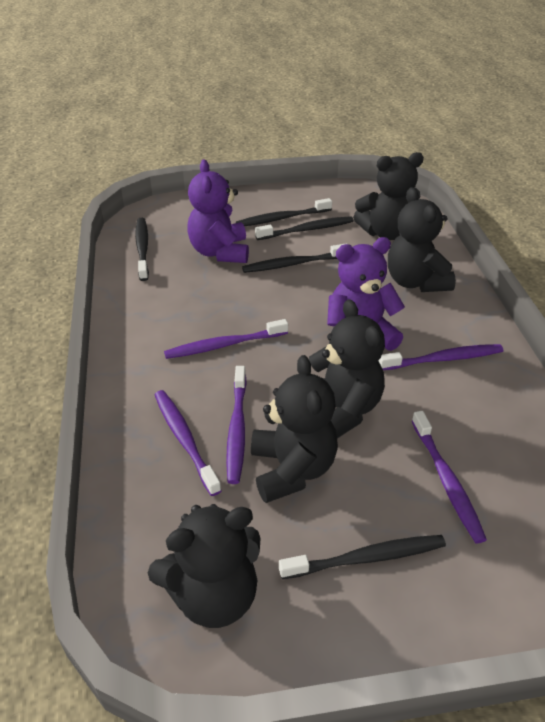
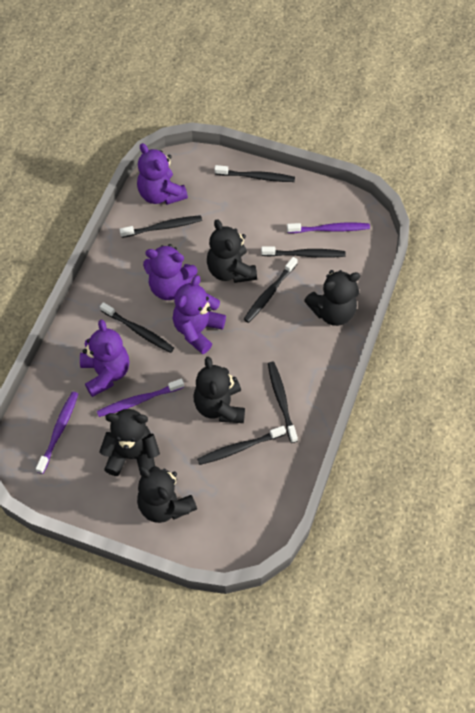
black toothbrush: [135,218,149,281] [236,198,332,226] [242,243,347,273] [255,216,354,240] [279,535,446,579] = 5 -> [100,302,174,353] [119,215,202,238] [197,426,286,465] [215,165,295,182] [244,257,298,323] [261,246,345,258] [268,362,298,443] = 7
purple teddy bear: [187,160,249,263] [327,237,405,351] = 2 -> [80,320,129,397] [137,143,188,205] [143,244,197,300] [173,275,226,354] = 4
purple toothbrush: [155,390,222,496] [164,319,288,359] [226,366,247,484] [379,344,503,370] [412,411,487,543] = 5 -> [36,391,78,474] [97,379,184,417] [287,223,370,233] = 3

